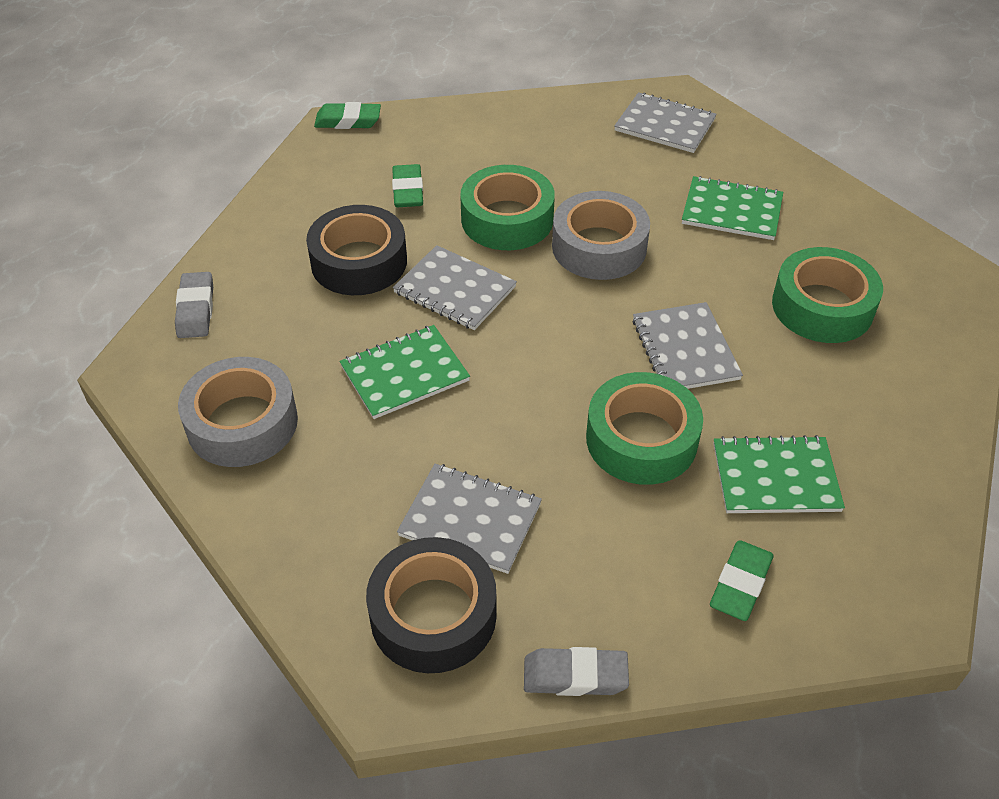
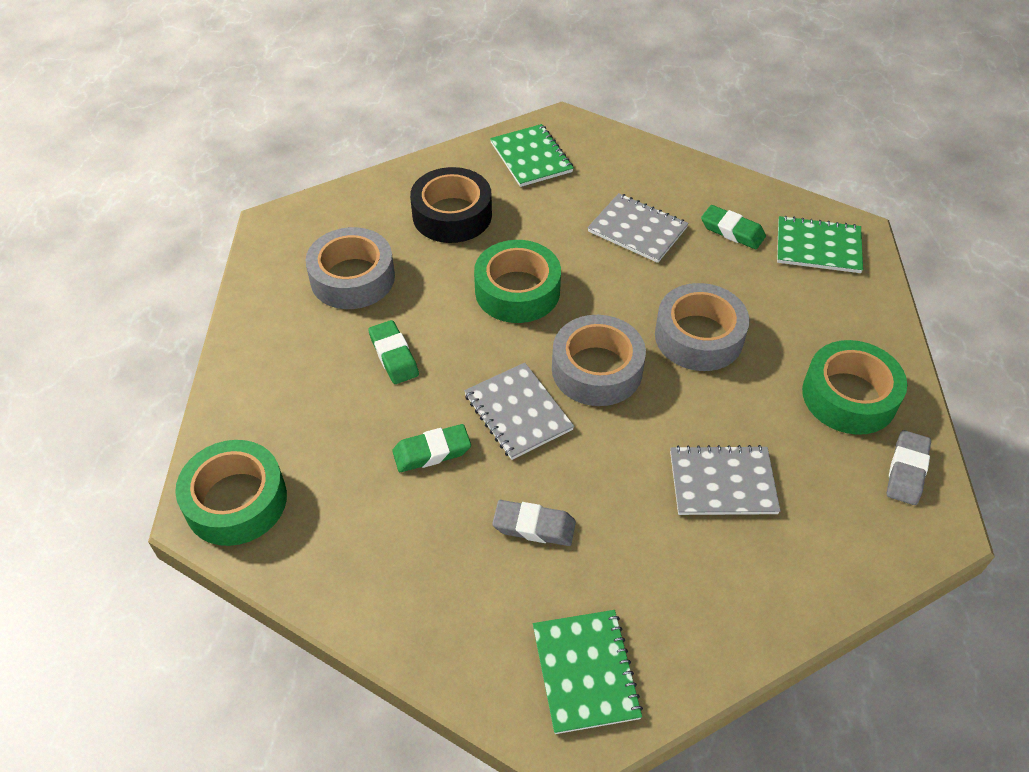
black tape: [306,205,407,295] [366,537,497,673] = 2 -> [410,167,492,243] = 1
grey notebook: [393,245,517,330] [397,464,542,574] [614,92,717,153] [632,302,743,389] = 4 -> [464,363,574,460] [588,193,689,263] [670,445,780,515] = 3
grey tape: [178,357,298,467] [552,191,650,280] = 2 -> [305,227,395,309] [552,315,646,406] [655,283,749,371] = 3

